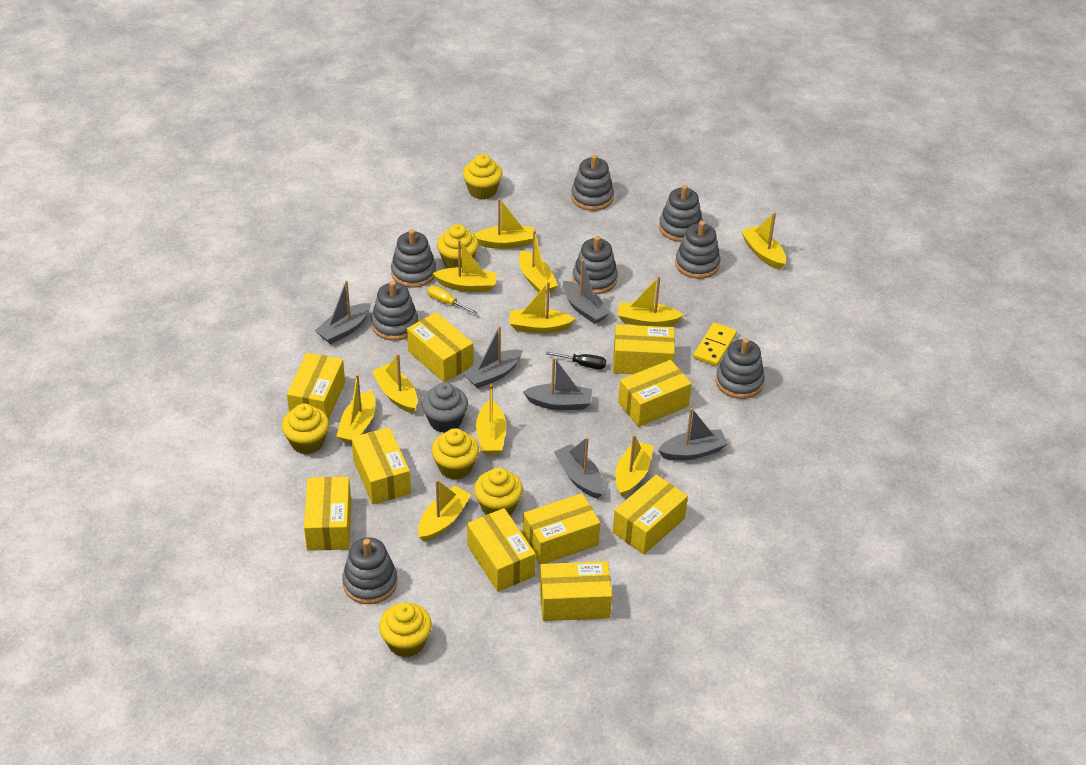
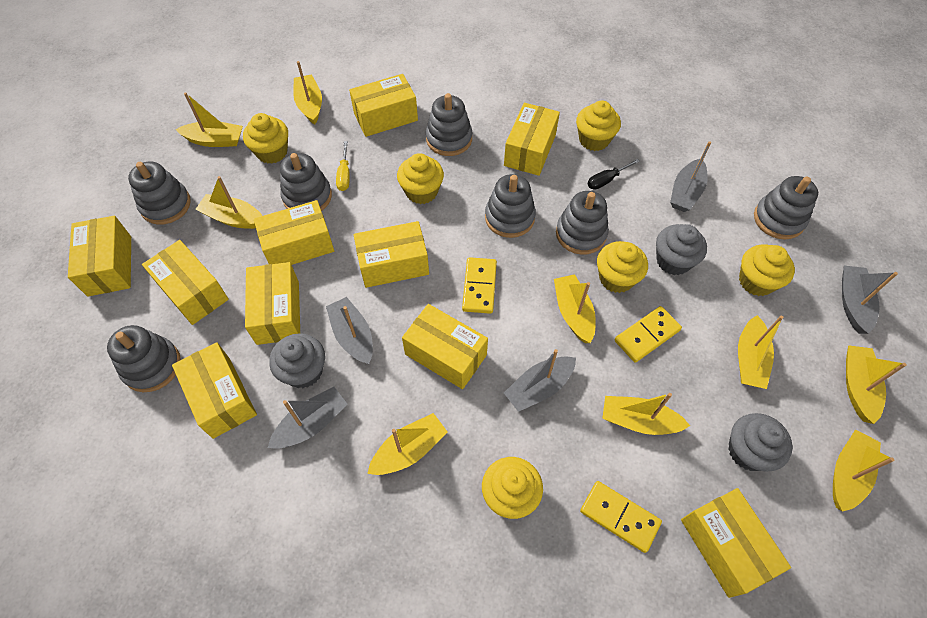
grey boat: [315,280,371,344] [463,326,523,388] [523,357,592,410] [554,437,604,499] [563,259,611,324] [658,408,728,460] = 6 -> [268,387,347,449] [326,297,373,364] [504,349,576,412] [670,141,711,212] [842,266,898,334] = 5
grey cupcake: [422,382,468,433] = 1 -> [269,333,325,388] [656,224,707,275] [728,413,793,471] = 3
grey stacking toy: [342,537,397,604] [371,281,418,341] [391,229,436,288] [571,155,614,211] [573,236,618,294] [659,185,703,242] [675,221,720,279] [716,338,765,399] = 8 -> [107,325,181,392] [128,162,191,225] [280,153,332,211] [426,93,472,156] [485,174,536,238] [556,191,609,255] [754,176,818,239] = 7
yellow boat: [336,374,375,444] [372,353,418,414] [418,480,472,541] [432,240,497,292] [474,198,534,249] [476,384,507,455] [510,282,575,333] [519,230,558,294] [615,434,654,497] [618,276,683,327] [741,212,786,270] = 11 -> [175,92,243,147] [196,176,262,229] [293,61,322,124] [367,413,448,475] [554,274,596,343] [602,393,690,435] [738,315,784,389] [833,429,894,512] [846,345,907,424] = 9
yellow domino: [693,323,737,366] = 1 -> [462,257,497,314] [580,481,662,553] [614,306,682,363] = 3

